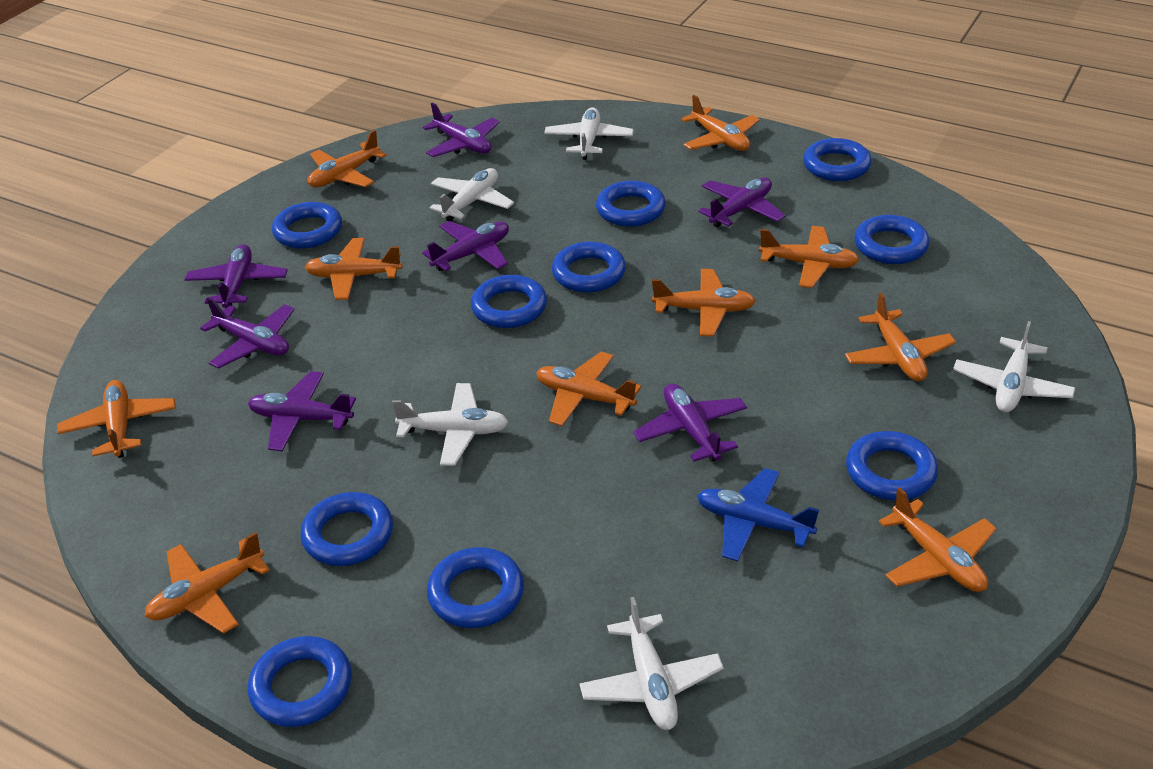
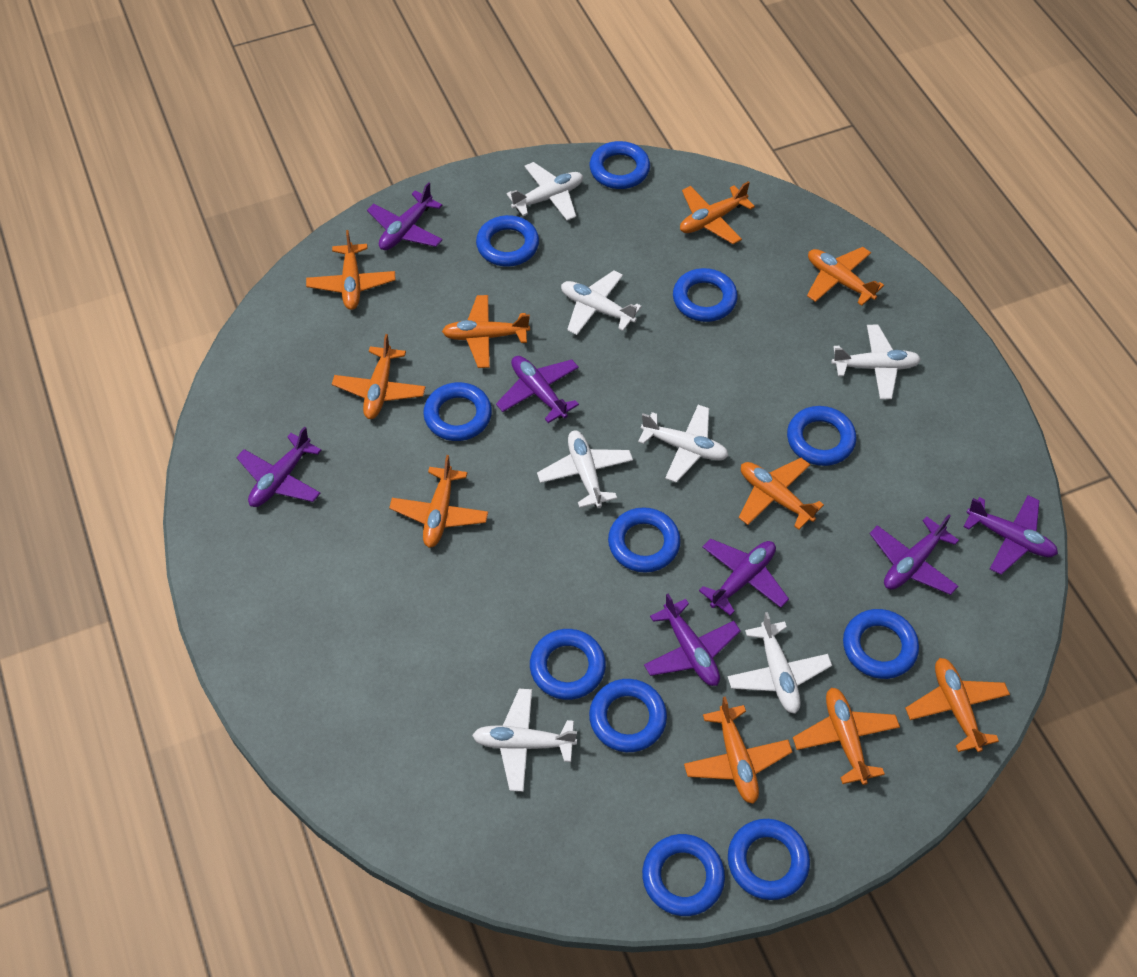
blue plane: [697,468,819,562] = 1 -> none = 0
blue ring: [248,636,352,727] [272,202,342,249] [301,492,393,566] [427,547,524,628] [471,275,547,328] [552,242,626,293] [596,181,666,227] [803,138,872,181] [846,431,938,501] [854,215,930,264] = 10 -> [423,382,492,441] [476,215,539,267] [530,629,606,700] [589,679,667,752] [590,141,650,189] [608,507,681,573] [642,834,725,916] [673,268,738,322] [728,819,810,900] [787,406,856,466] [843,609,919,679] = 11
white plane: [392,383,508,466] [430,168,514,221] [544,107,634,160] [579,597,724,730] [953,321,1075,412] = 5 -> [472,689,577,792] [506,162,583,221] [537,430,633,508] [561,270,642,335] [638,405,729,483] [728,612,832,714] [832,325,921,400] = 7

